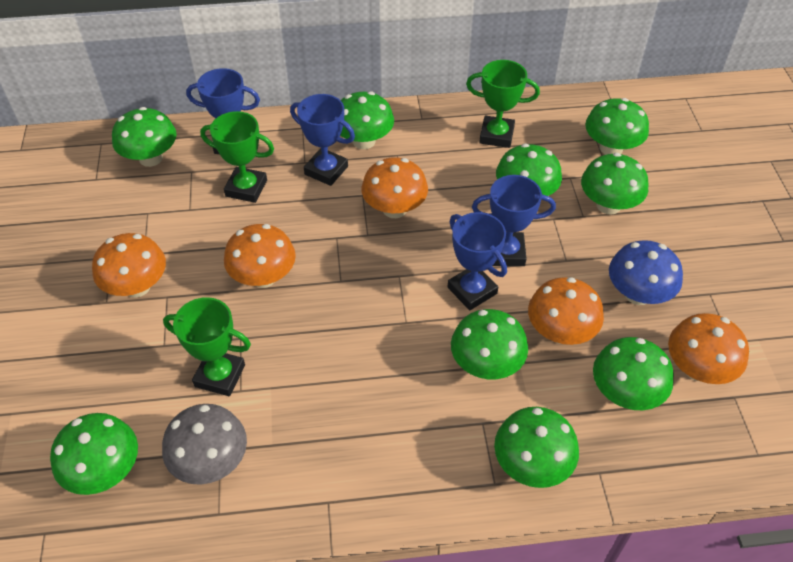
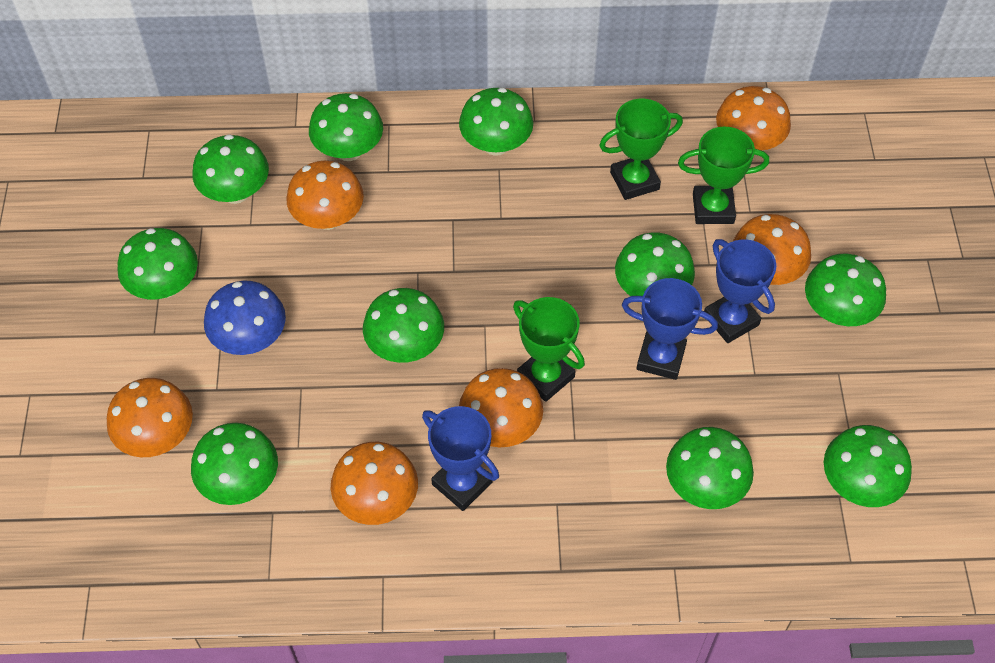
blue trophy: [186,68,260,154] [290,94,355,186] [448,212,507,310] [472,175,556,266] = 4 -> [422,406,499,511] [622,278,718,380] [704,239,776,343] = 3
green mushroom: [50,413,138,495] [112,107,176,167] [340,91,394,149] [451,309,528,379] [494,407,579,488] [496,143,562,196] [581,153,648,215] [585,98,649,155] [593,337,674,410] = 9 -> [117,228,198,299] [191,423,278,505] [192,134,269,204] [309,93,383,161] [363,288,444,363] [459,88,533,156] [615,232,695,296] [666,427,754,509] [805,254,886,326] [824,425,912,507] = 10
grey mushroom: [162,404,247,485] = 1 -> none = 0
orange mushroom: [92,233,166,298] [224,224,296,288] [362,157,428,218] [528,277,604,345] [668,313,749,384] = 5 -> [107,378,193,457] [286,161,364,230] [331,442,418,525] [459,368,543,447] [716,86,791,150] [733,214,811,285] = 6

